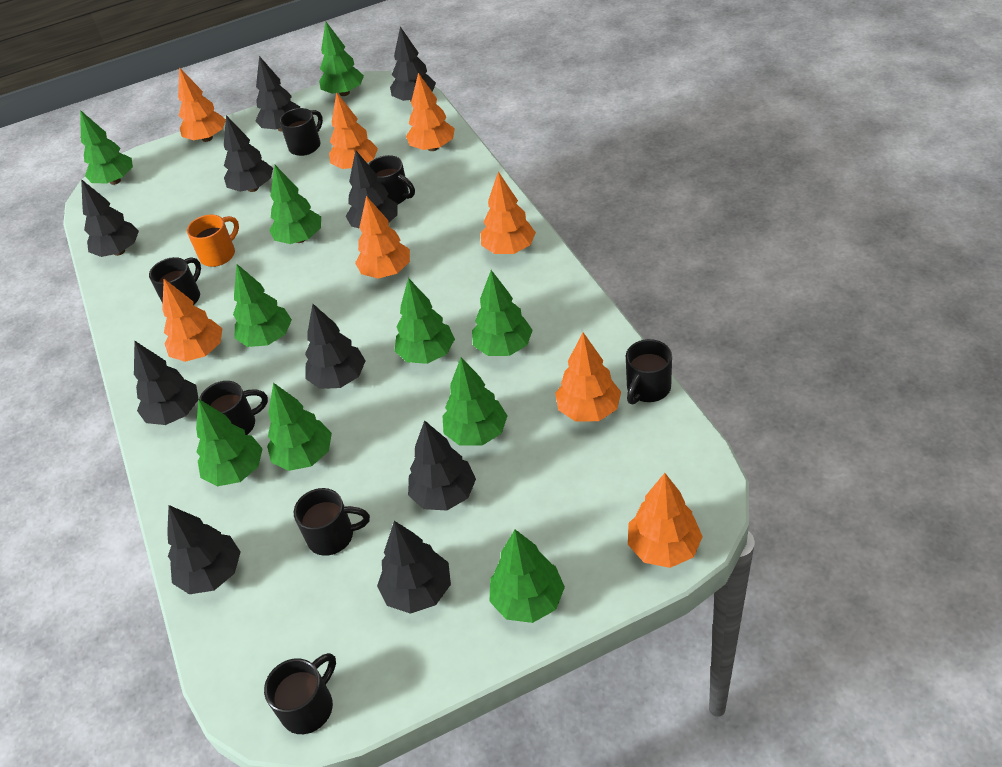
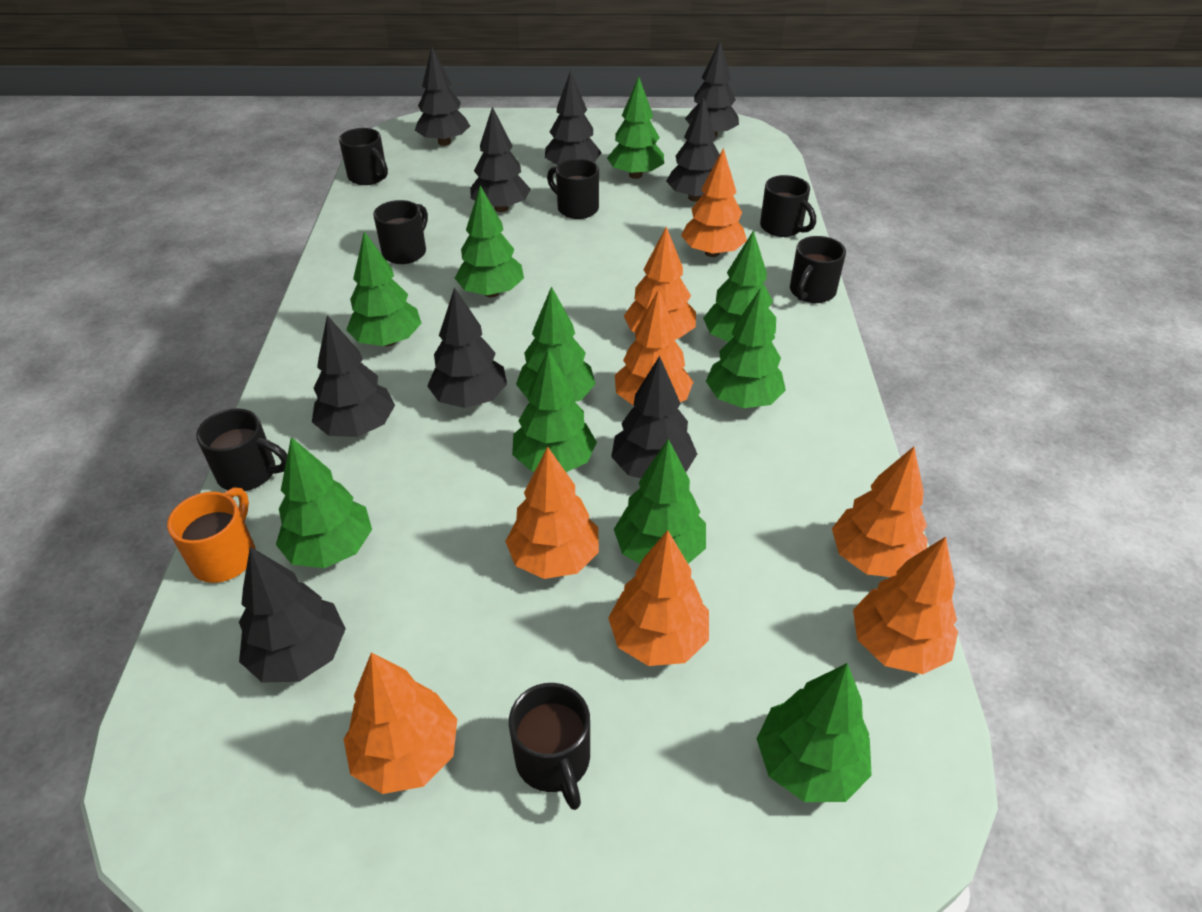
black tree: [81,179,139,257] [134,340,198,425] [167,505,241,594] [224,115,273,192] [255,56,300,131] [305,304,365,389] [346,151,398,229] [377,521,451,614] [390,26,436,102] [408,420,476,510] = 10 -> [239,547,346,683] [312,315,395,437] [415,47,470,146] [427,287,507,408] [470,107,531,212] [545,71,602,165] [611,356,697,478] [666,97,720,202] [685,41,739,138] = 9

